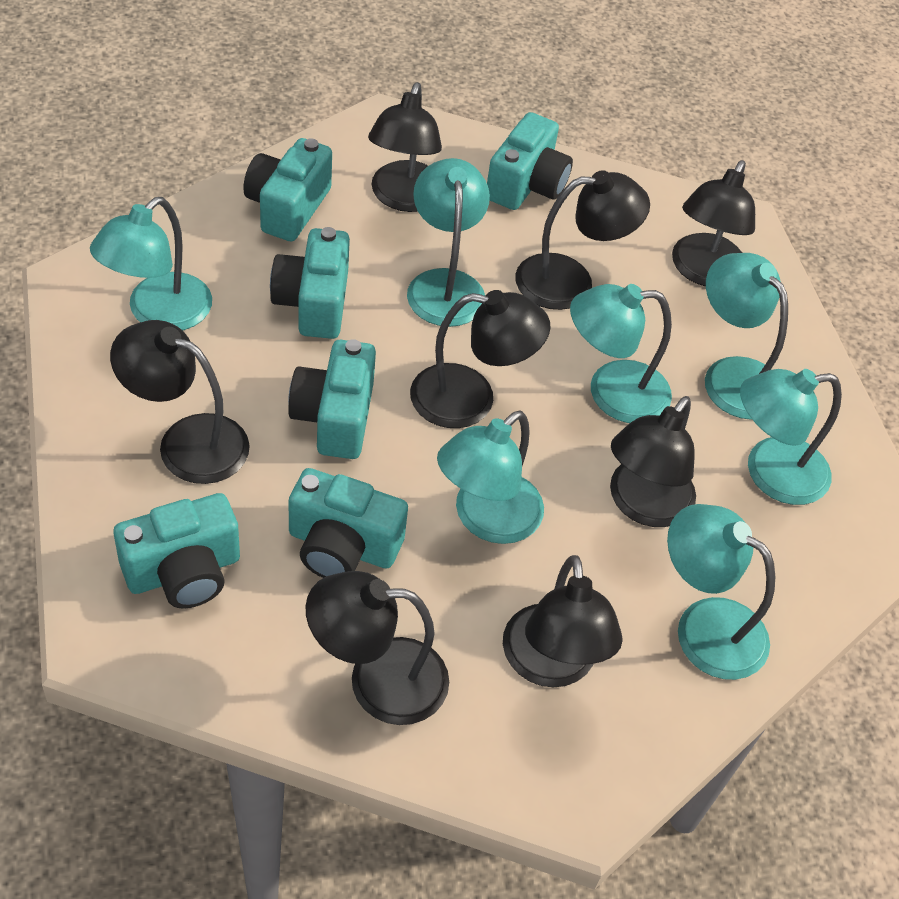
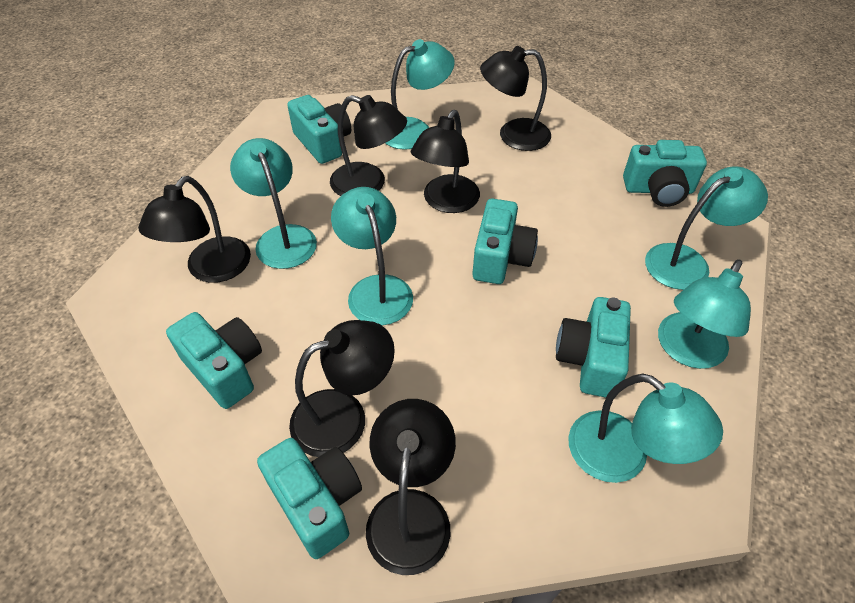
black lamp: [110,320,250,484] [306,571,449,725] [368,82,442,212] [410,290,551,428] [503,555,623,687] [515,170,650,310] [610,396,696,527] [672,160,755,286] = 8 -> [138,176,251,283] [289,320,395,457] [330,95,407,196] [366,399,456,575] [411,110,480,213] [480,46,551,151] = 6
turquoise lamp: [90,197,212,330] [407,158,490,327] [437,410,544,544] [570,284,672,423] [667,504,775,680] [705,253,788,420] [740,369,842,505] = 7 -> [230,138,317,269] [331,187,413,325] [385,39,455,150] [568,374,723,483] [645,167,768,290] [658,259,751,369] = 6

